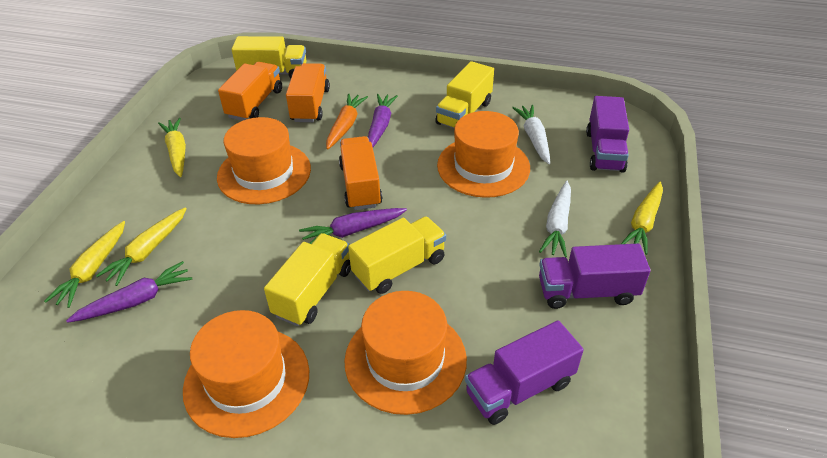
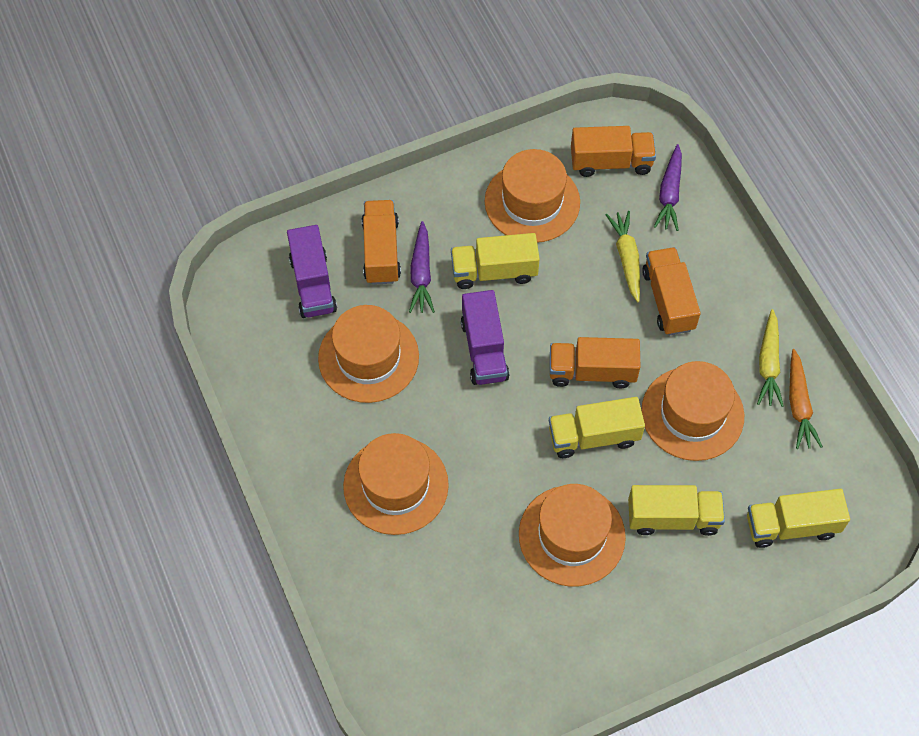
orange hat: [183,310,309,438] [217,117,311,204] [344,291,467,415] [437,111,530,198] = 4 -> [318,305,419,403] [343,433,449,535] [485,149,580,243] [519,484,626,587] [641,361,744,461] = 5
orange truck: [218,62,282,121] [286,63,330,122] [339,136,382,210] = 3 -> [362,200,401,285] [550,337,640,388] [571,126,656,177] [642,247,701,335] = 4
purple carrot: [66,261,192,323] [299,208,407,244] [368,94,398,147] = 3 -> [409,221,435,313] [654,144,682,231] = 2
purple truck: [465,321,584,425] [539,244,651,309] [586,96,629,173] = 3 -> [287,225,337,318] [461,290,509,385] = 2
white carrot: [512,105,550,164] [539,181,571,258] = 2 -> none = 0
yellow carrot: [44,221,125,308] [96,207,187,286] [158,118,186,177] [621,182,663,255] = 4 -> [606,211,640,302] [757,309,784,407] = 2

